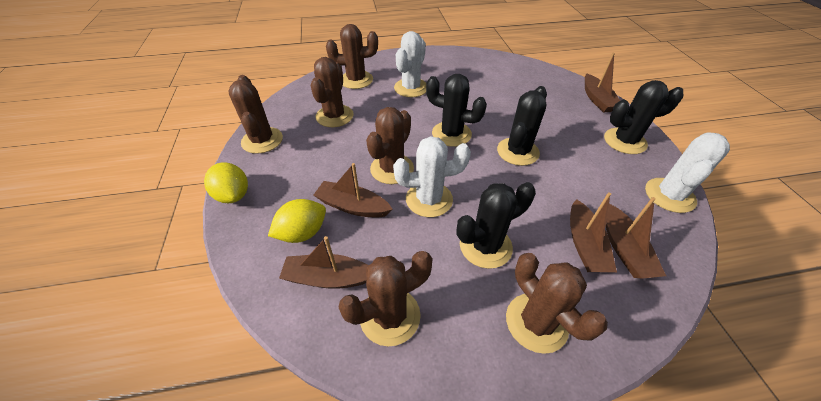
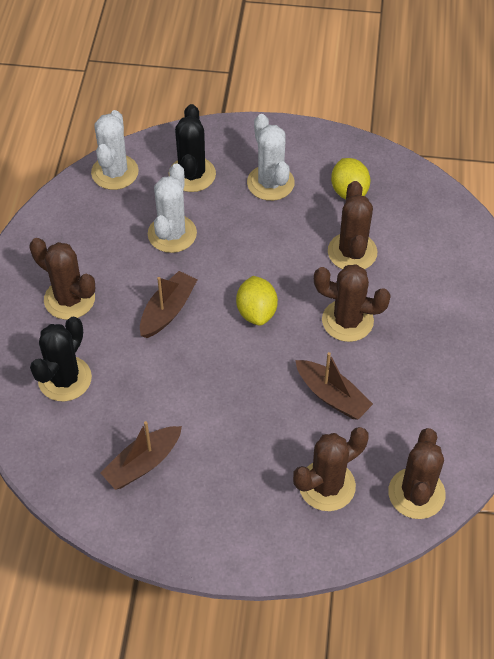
black cactus: [426,74,487,147] [456,182,536,269] [497,86,547,166] [604,80,683,154] = 4 -> [30,316,92,401] [169,104,216,192] = 2
brown boat: [279,236,369,289] [314,163,393,218] [570,192,617,272] [585,53,620,113] [606,197,666,279] = 5 -> [101,421,182,490] [140,271,197,338] [295,352,373,420] = 3
brown cactus: [228,75,283,154] [311,57,354,127] [326,24,378,89] [338,251,433,347] [366,107,414,184] [506,253,608,354] = 6 -> [30,238,95,320] [293,427,368,511] [314,264,391,342] [328,181,377,269] [388,428,446,519] = 5

